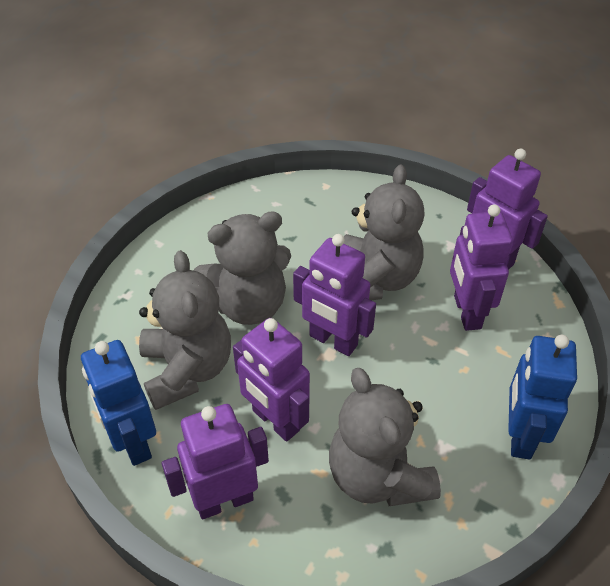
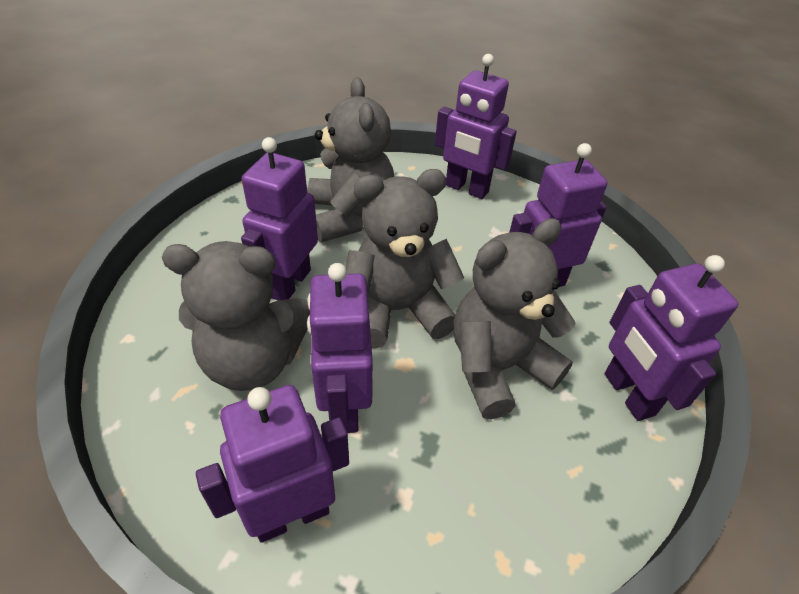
blue robot: [81,340,156,466] [508,335,577,460] = 2 -> none = 0
purple robot: [162,404,269,520] [233,318,310,442] [293,234,376,356] [450,204,513,331] [467,148,548,270] = 5 -> [196,385,349,543] [241,137,318,300] [307,263,373,433] [435,54,517,199] [509,143,607,287] [605,255,738,421] = 6

